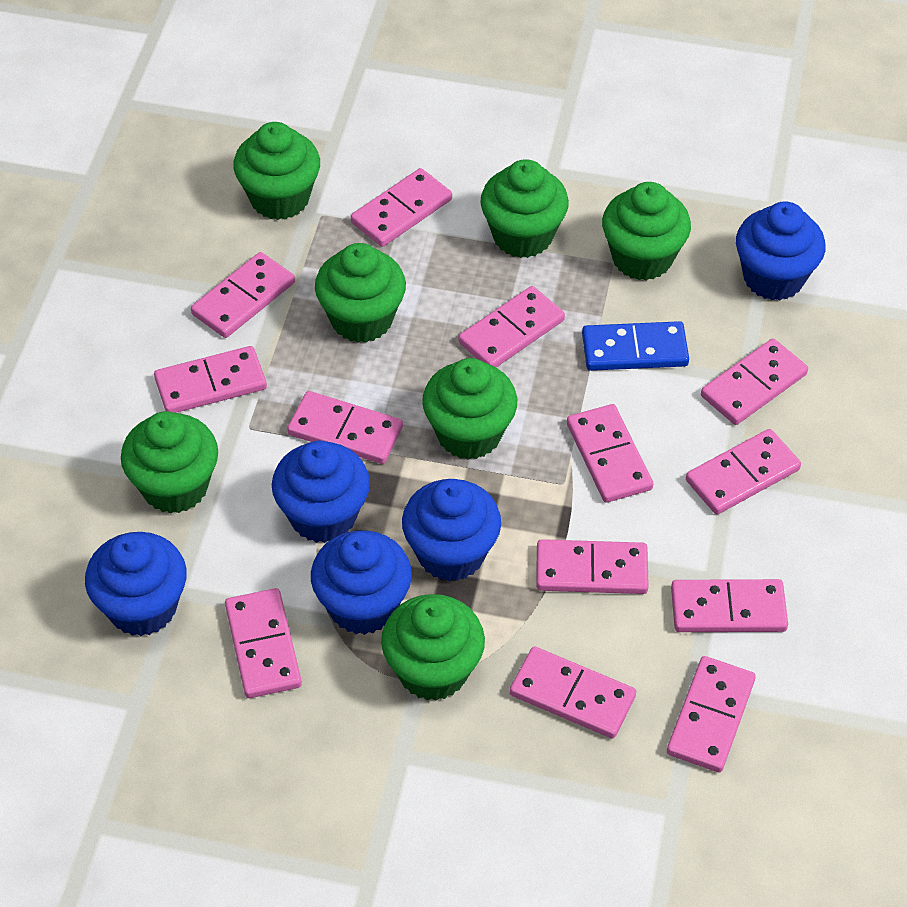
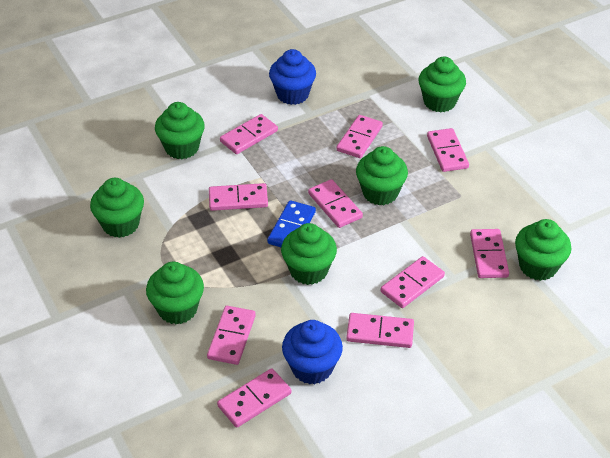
blue cupcake: [85,532,187,636] [272,441,370,543] [311,530,412,635] [402,479,501,581] [736,201,825,301] = 5 -> [269,49,316,105] [282,320,343,384] = 2
pink domino: [154,346,267,413] [191,252,295,338] [225,588,302,698] [287,391,403,464] [351,168,452,247] [458,286,565,367] [510,646,636,739] [536,539,649,594] [567,404,653,503] [667,656,756,772] [671,579,788,632] [686,429,801,514] [701,338,808,425] = 13 -> [207,306,256,365] [209,183,268,211] [217,368,291,428] [220,114,278,154] [308,179,363,228] [337,115,383,158] [346,313,414,348] [381,256,445,308] [427,128,469,172] [470,229,509,278] = 10

